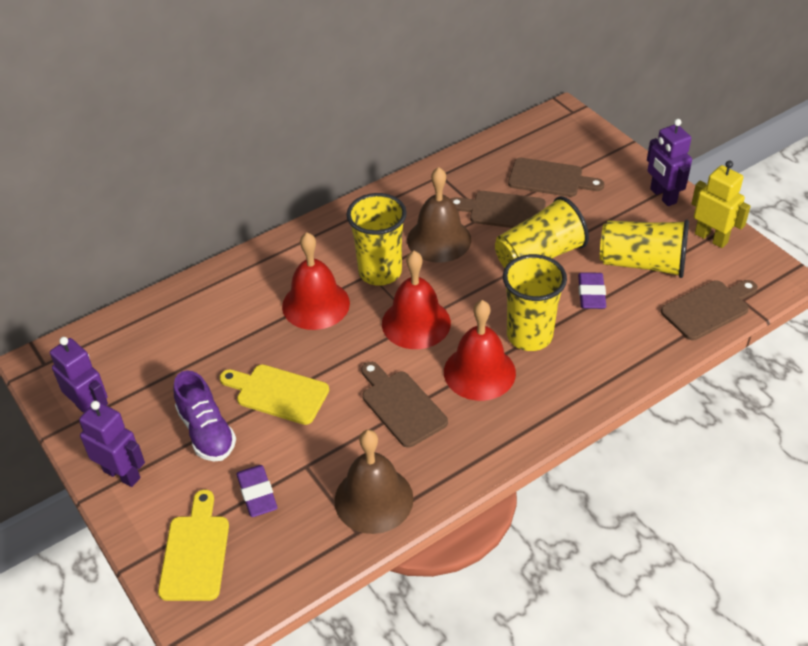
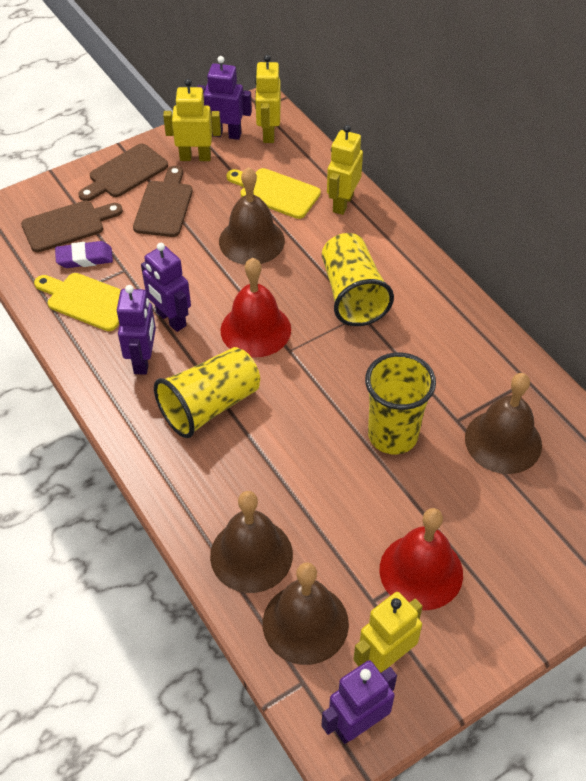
brown bell: [334,430,414,534] [407,167,471,263] = 2 -> [210,491,293,593] [219,167,285,265] [263,562,349,665] [465,373,542,474] = 4
brown cutting board: [361,362,448,448] [451,191,546,228] [508,158,604,197] [661,280,758,340] = 4 -> [21,201,123,252] [78,144,168,201] [133,166,193,237] = 3
purple eraser: [236,465,278,517] [578,272,606,309] = 2 -> [55,241,113,268] = 1
purple robot: [50,337,108,413] [79,401,145,487] [647,119,692,206] = 3 -> [117,285,156,375] [141,243,191,332] [197,56,252,140] [321,660,397,744] = 4
purple shoe: [173,370,236,461] = 1 -> none = 0
red bell: [282,232,350,330] [382,251,451,349] [444,300,516,401] = 3 -> [221,258,291,358] [380,508,463,610] = 2
yellow cup: [346,193,407,286] [495,196,589,268] [503,254,567,351] [600,220,689,278] = 4 -> [154,347,260,438] [322,233,394,326] [365,353,436,454] = 3
yellow robot: [691,161,751,248] = 1 -> [163,79,221,161] [255,55,281,143] [327,125,363,215] [353,592,423,673] = 4

